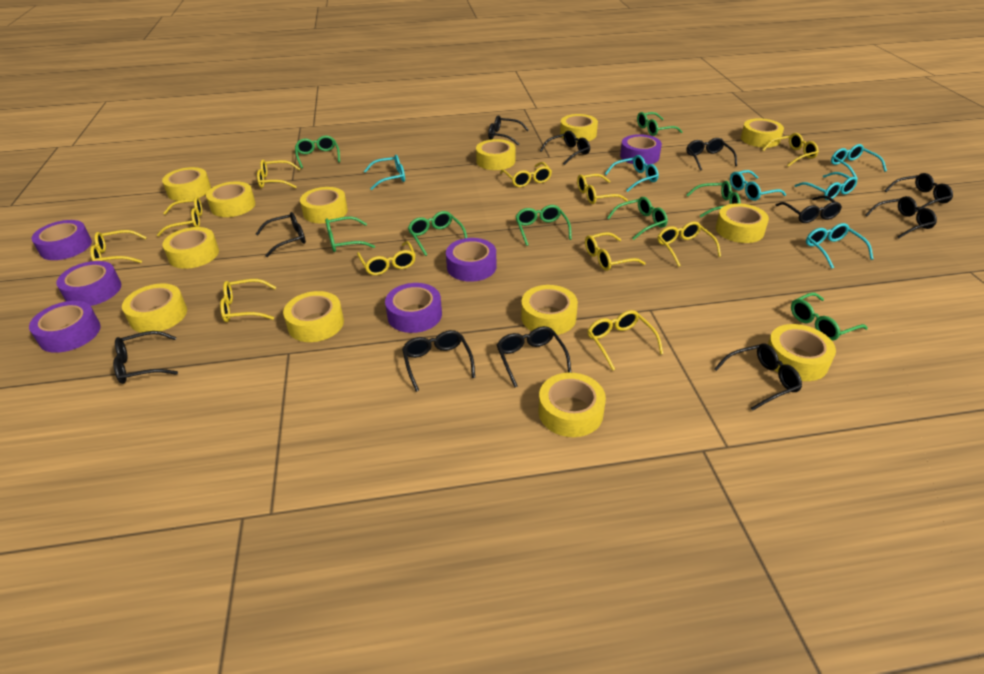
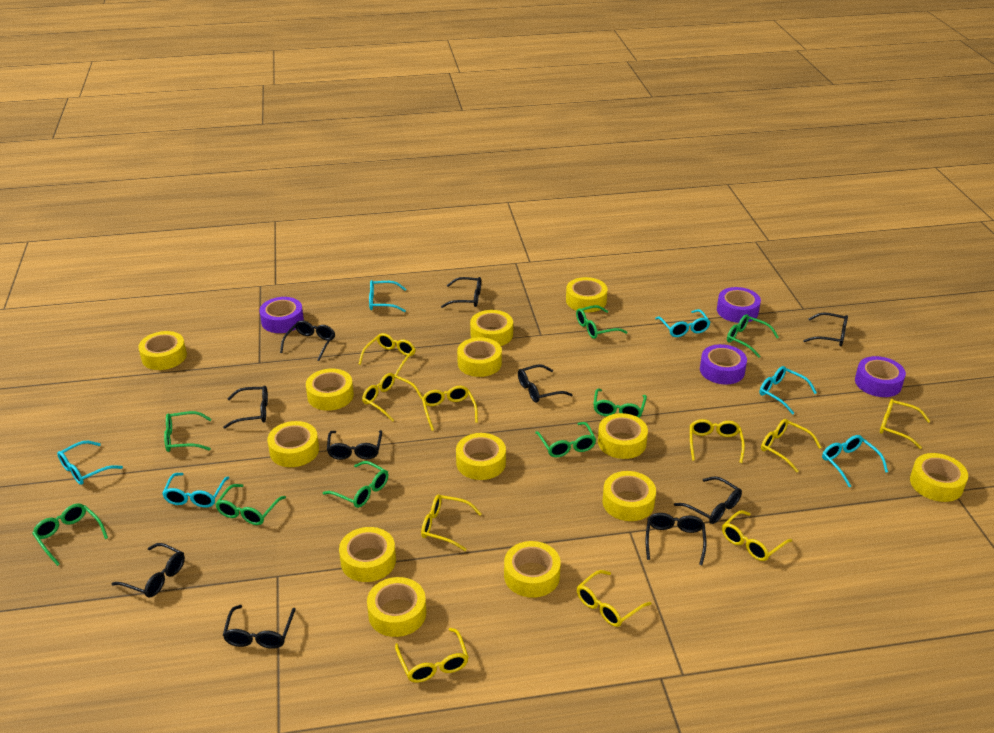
black glasses: [113,331,178,384] [256,212,306,257] [402,330,475,392] [488,116,529,145] [497,326,572,387] [540,131,590,165] [686,138,737,170] [714,343,802,411] [775,195,842,223] [865,196,937,238] [885,173,953,212] = 11 -> [112,543,185,598] [223,386,268,429] [223,605,296,649] [280,320,335,361] [327,430,382,460] [441,277,481,308] [518,364,573,403] [645,513,706,565] [674,476,742,524] [803,313,848,346] = 10
purple tape: [29,301,101,353] [31,220,92,260] [56,261,121,306] [385,283,442,333] [446,238,496,282] [620,134,662,165] = 6 -> [259,297,304,333] [700,344,747,384] [717,287,761,323] [855,356,906,397] = 4
yellow glasses: [90,230,147,263] [157,197,202,236] [220,279,276,322] [257,160,300,188] [357,241,416,275] [500,162,552,187] [577,174,628,204] [585,232,646,271] [588,310,663,371] [658,221,721,267] [762,133,819,167] = 11 -> [358,333,415,375] [362,373,422,422] [395,628,469,683] [421,495,482,551] [422,386,478,431] [577,570,651,627] [690,419,745,463] [722,510,792,561] [761,419,822,472] [880,399,930,449] = 10

